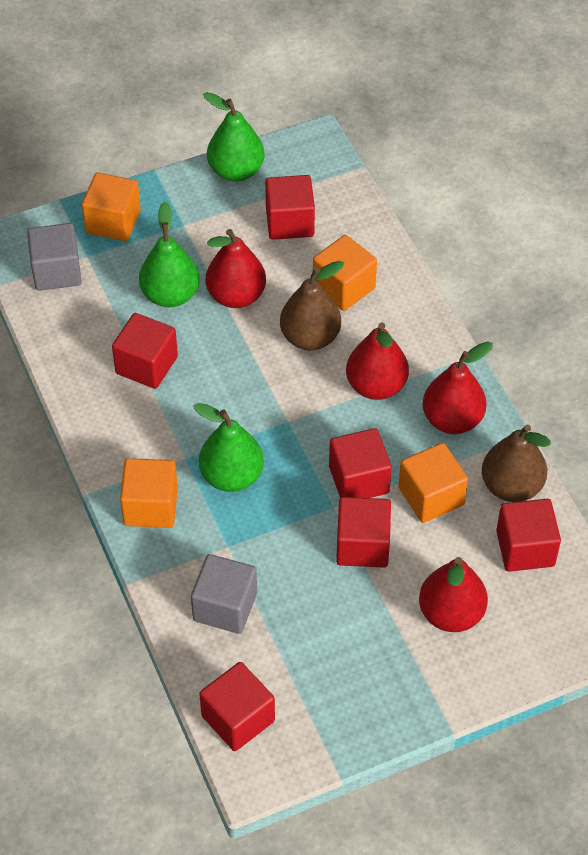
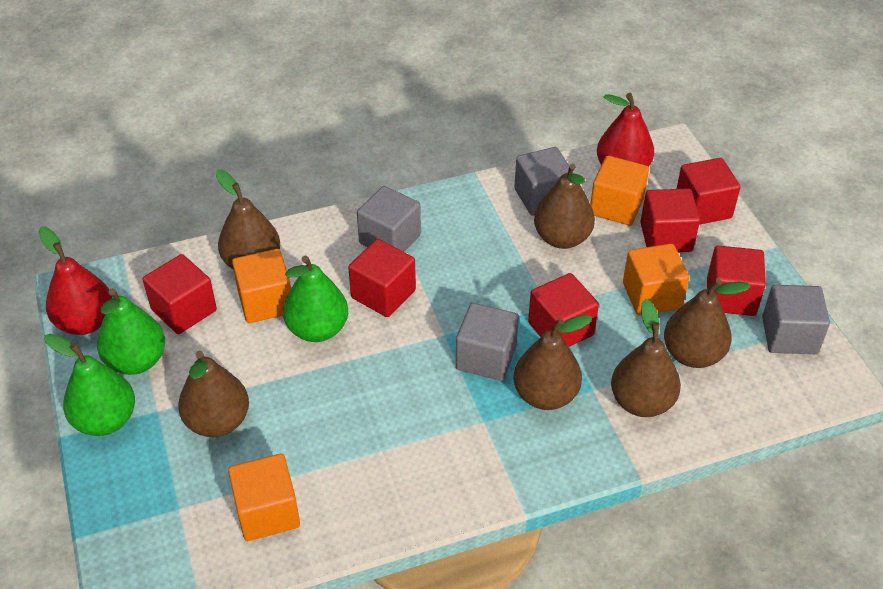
brown pear: [280,261,344,350] [482,424,551,502] = 2 -> [178,350,249,437] [216,169,280,269] [513,314,593,410] [534,164,595,249] [611,299,681,417] [664,279,751,368] = 6
grey cube: [27,223,82,291] [191,554,257,634] = 2 -> [357,186,421,252] [456,303,519,381] [514,147,574,216] [762,285,830,354] = 4
red pear: [206,229,266,308] [346,322,409,400] [419,557,488,632] [423,341,493,434] = 4 -> [39,227,112,335] [597,93,654,167] = 2

